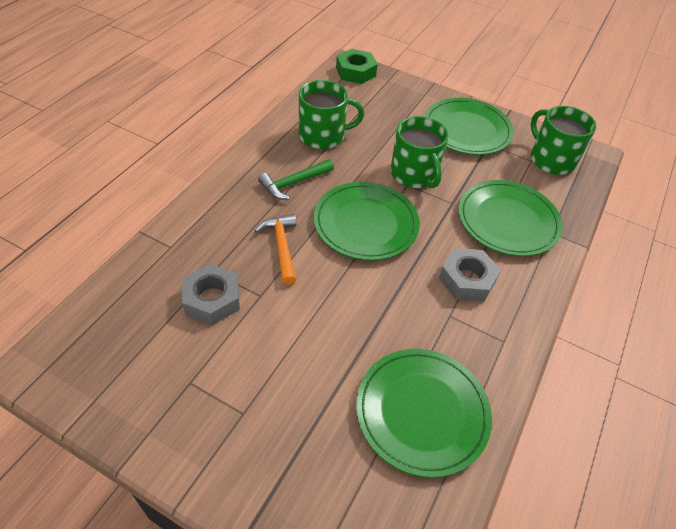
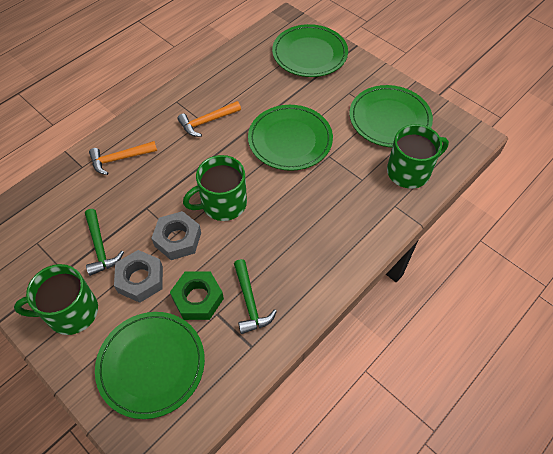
green hammer: [258,159,334,200] = 1 -> [85,209,124,276] [234,259,277,334] = 2
orange hammer: [255,214,297,285] = 1 -> [89,141,157,175] [177,101,241,137] = 2

